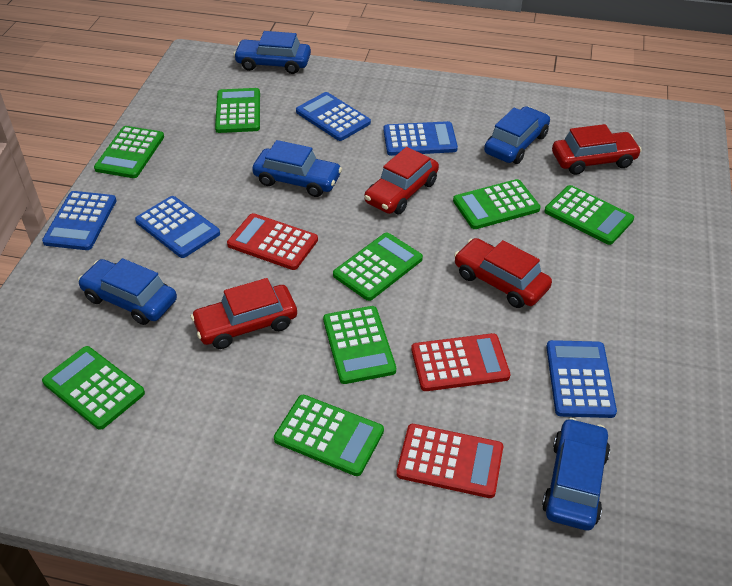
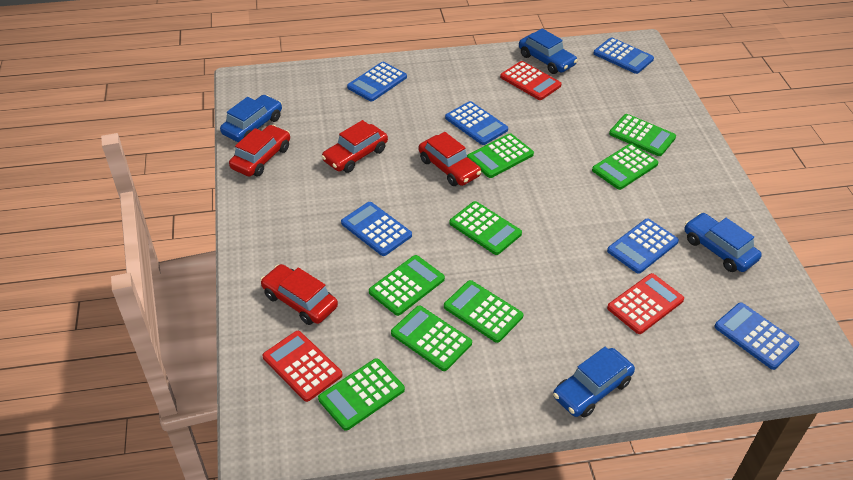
blue calculator: [42,191,117,250] [135,196,220,258] [296,92,371,141] [383,121,458,156] [546,340,617,418] = 5 -> [341,202,412,256] [347,62,407,102] [445,101,508,145] [593,37,654,74] [607,218,679,274] [714,302,799,370] = 6
blue car: [78,258,177,325] [233,31,311,74] [252,140,342,197] [484,106,550,164] [542,418,610,530] = 5 -> [220,95,282,142] [519,28,578,74] [553,347,635,418] [685,213,762,272] = 4

